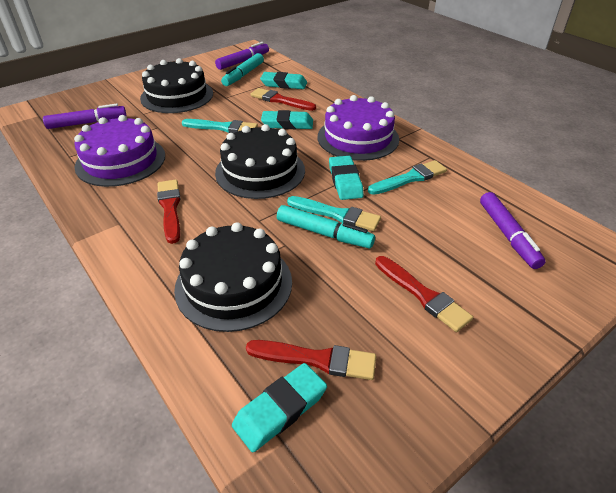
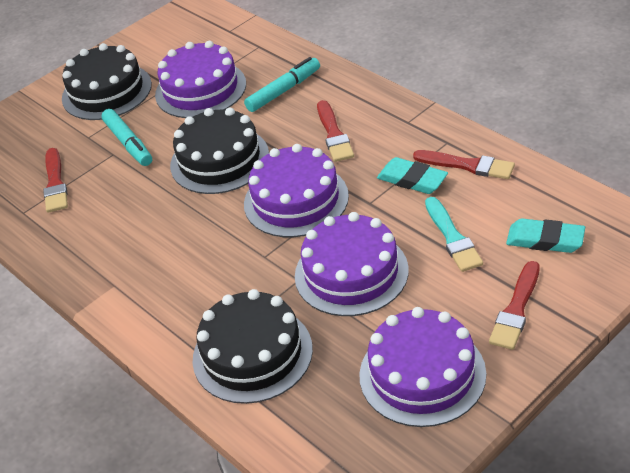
purple cake: [74,115,165,187] [318,95,399,161] = 2 -> [155,41,246,118] [244,144,349,237] [295,212,409,316] [359,307,486,427] = 4
purple marker: [43,103,126,129] [215,42,269,70] [480,192,546,269] = 3 -> none = 0
turquoise brush: [182,119,258,133] [287,196,381,231] [368,160,447,195] = 3 -> [425,197,483,272] = 1
turquoise eraser: [232,363,327,452] [260,72,307,89] [261,110,313,129] [329,156,364,200] = 4 -> [377,157,448,194] [506,218,585,253] = 2

